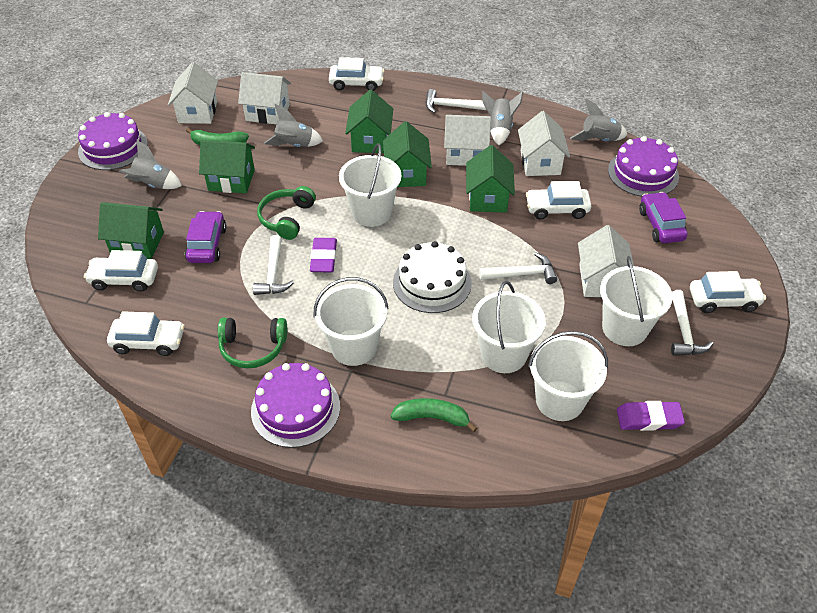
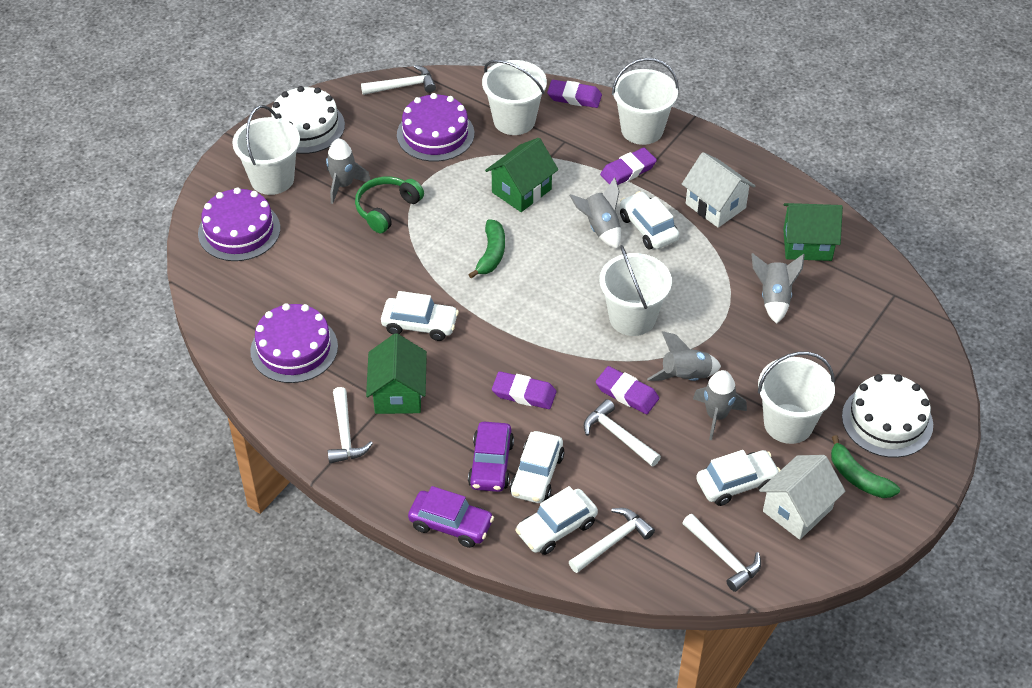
green headphones: [218,318,287,368] [257,186,316,240] = 2 -> [355,177,424,233] = 1
green house: [98,202,164,259] [199,140,255,193] [345,90,393,153] [383,121,432,187] [466,145,515,213] = 5 -> [366,333,427,414] [485,138,558,212] [783,203,843,261] = 3
grey rocket: [119,140,182,189] [264,104,323,147] [482,91,523,145] [570,99,627,141] = 4 -> [326,138,371,204] [569,177,621,249] [647,331,721,381] [693,370,747,440] [751,253,805,324] = 5
purple eraser: [310,238,337,272] [617,401,685,431] = 2 -> [492,371,556,409] [547,80,602,108] [596,366,659,414] [600,147,657,185] = 4
white cake: [393,241,472,313] = 1 -> [271,86,345,154] [842,374,933,458] = 2
white hammer: [253,235,294,295] [425,89,486,113] [479,253,557,284] [671,290,713,356] = 4 -> [328,387,373,463] [361,65,436,95] [569,508,655,573] [584,399,661,467] [683,514,761,592] = 5
white house: [168,62,218,124] [238,72,291,124] [444,115,491,166] [518,111,570,176] [578,225,634,297] = 5 -> [682,152,755,228] [759,455,845,540] = 2

